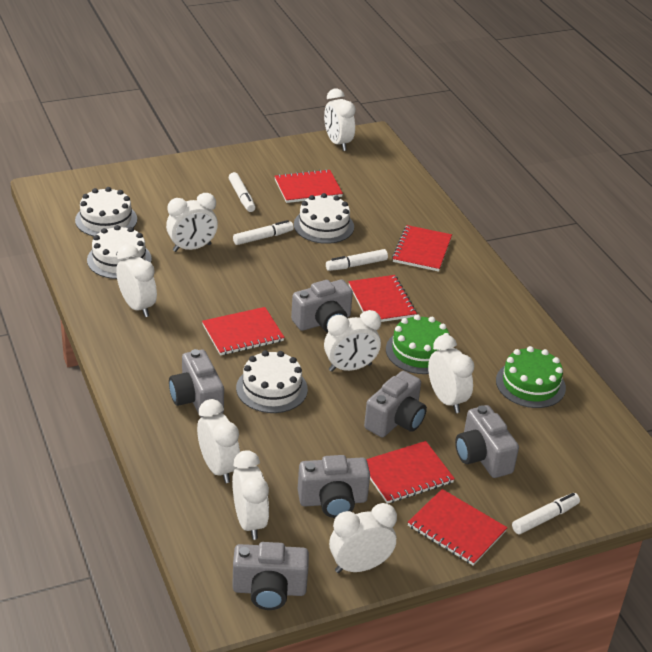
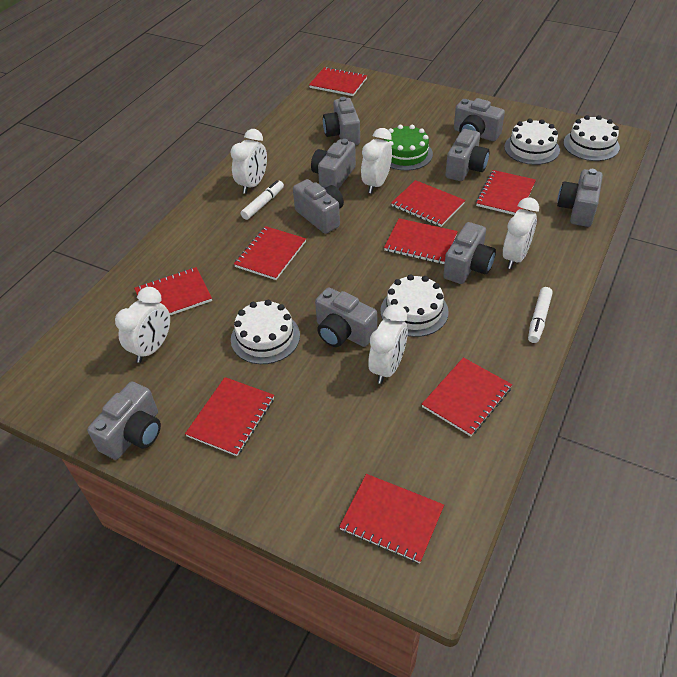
green cake: [386,314,450,374] [496,346,566,408] = 2 -> [384,125,433,171] = 1
grey camera: [169,349,224,418] [232,542,309,610] [291,280,353,332] [298,455,370,518] [364,371,427,437] [455,405,519,478] = 6 -> [87,381,161,460] [293,179,344,234] [311,139,356,189] [315,288,377,347] [323,97,360,145] [443,222,496,284] [445,129,489,181] [454,98,505,141] [557,169,603,227] = 9
red notebook: [202,307,285,355] [275,169,343,203] [348,275,417,322] [366,441,455,504] [392,225,452,272] [408,489,508,566] = 6 -> [134,267,212,315] [185,377,274,456] [234,226,306,280] [309,67,367,96] [339,474,444,563] [384,218,458,264] [391,180,465,227] [422,357,512,436] [476,170,536,215] = 9
white clock: [116,244,157,317] [166,193,218,252] [197,399,240,483] [232,450,269,540] [324,89,356,151] [324,310,381,372] [329,503,397,573] [428,335,474,413] = 8 -> [115,287,170,363] [230,129,267,194] [361,128,392,194] [368,304,408,384] [503,197,539,269] = 5
white marker: [229,172,255,212] [233,220,294,245] [326,249,388,271] [512,493,580,534] = 4 -> [241,180,284,220] [528,287,553,343] = 2

